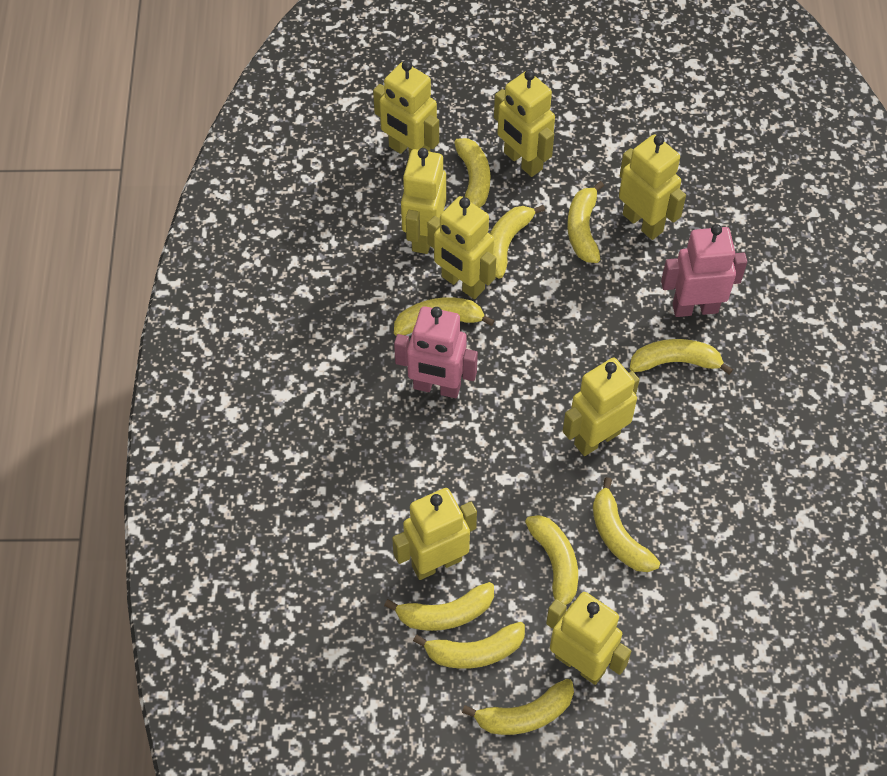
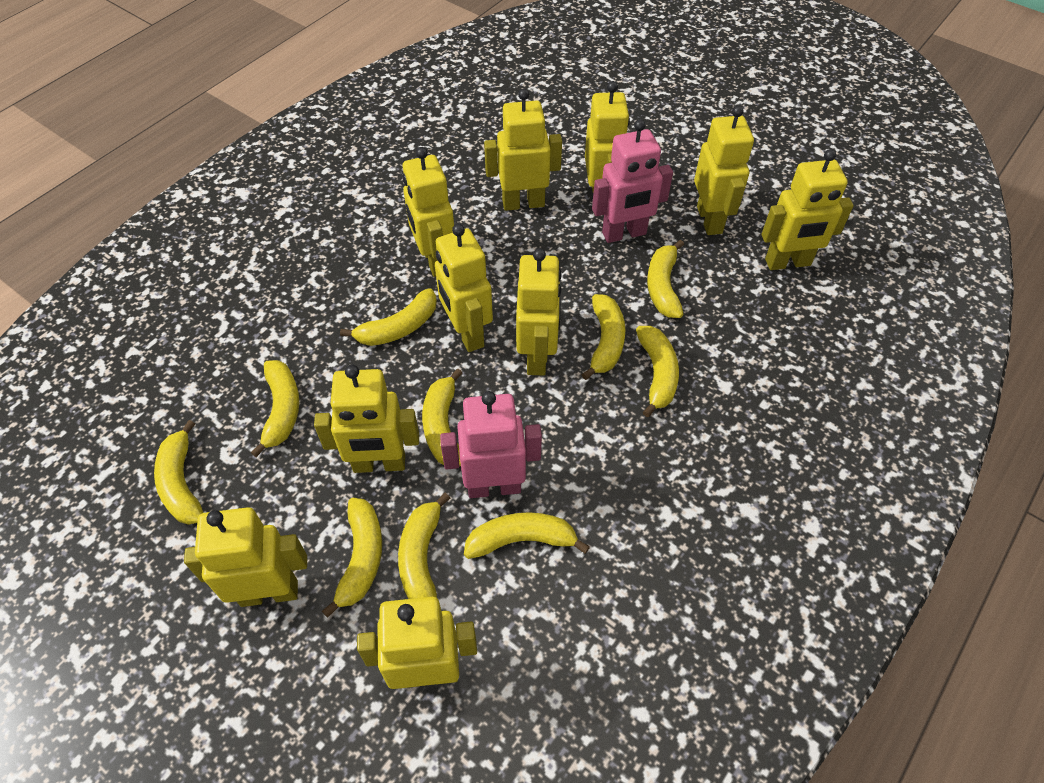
yellow robot: [373,60,439,155] [392,488,477,580] [401,148,446,254] [428,196,496,299] [494,70,555,177] [546,592,631,685] [563,358,640,456] [619,134,686,240] = 8 -> [184,507,307,607] [314,365,419,473] [357,597,477,689] [402,147,454,277] [435,224,493,352] [484,89,562,211] [516,248,562,375] [585,81,630,192] [694,105,754,235] [762,149,854,270] = 10

